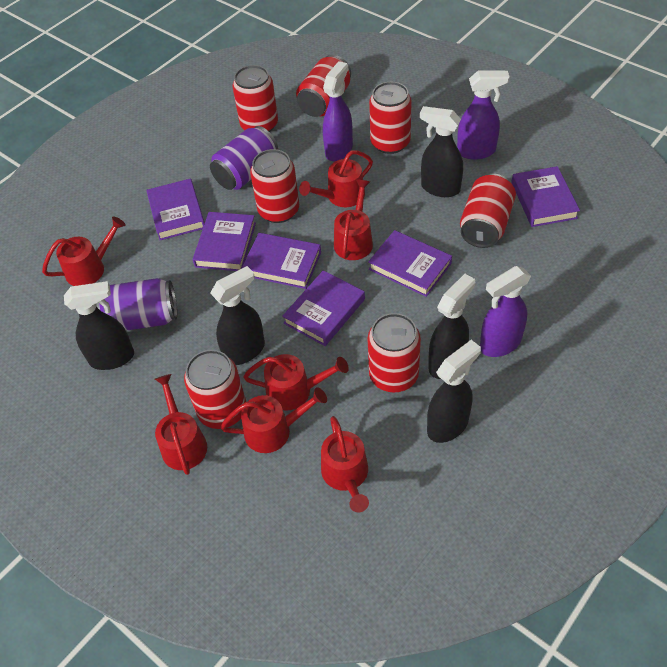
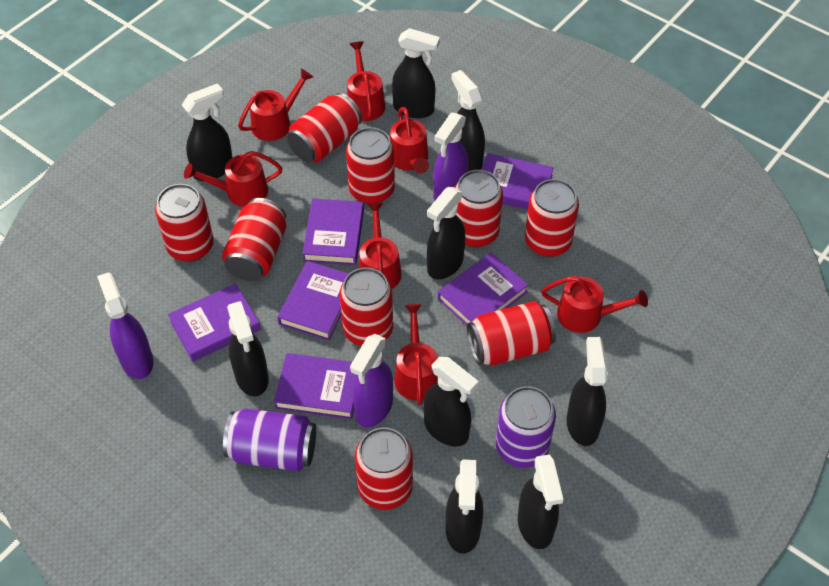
black spray bottle: [64,281,134,370] [210,266,265,365] [420,106,463,197] [427,340,481,443] [428,274,475,379] = 5 -> [182,83,233,181] [227,301,269,396] [392,28,440,118] [423,357,479,447] [427,187,465,279] [446,459,483,554] [451,70,485,172] [518,454,564,549] [567,337,607,446] = 9
red can: [184,350,246,429] [233,65,278,132] [250,149,299,223] [296,55,351,117] [367,313,421,393] [369,82,412,154] [460,174,516,248] = 7 -> [155,184,214,262] [222,198,286,281] [287,93,362,162] [340,268,393,346] [346,127,395,204] [355,428,413,510] [455,170,503,247] [467,301,556,366] [525,179,579,257] = 9

